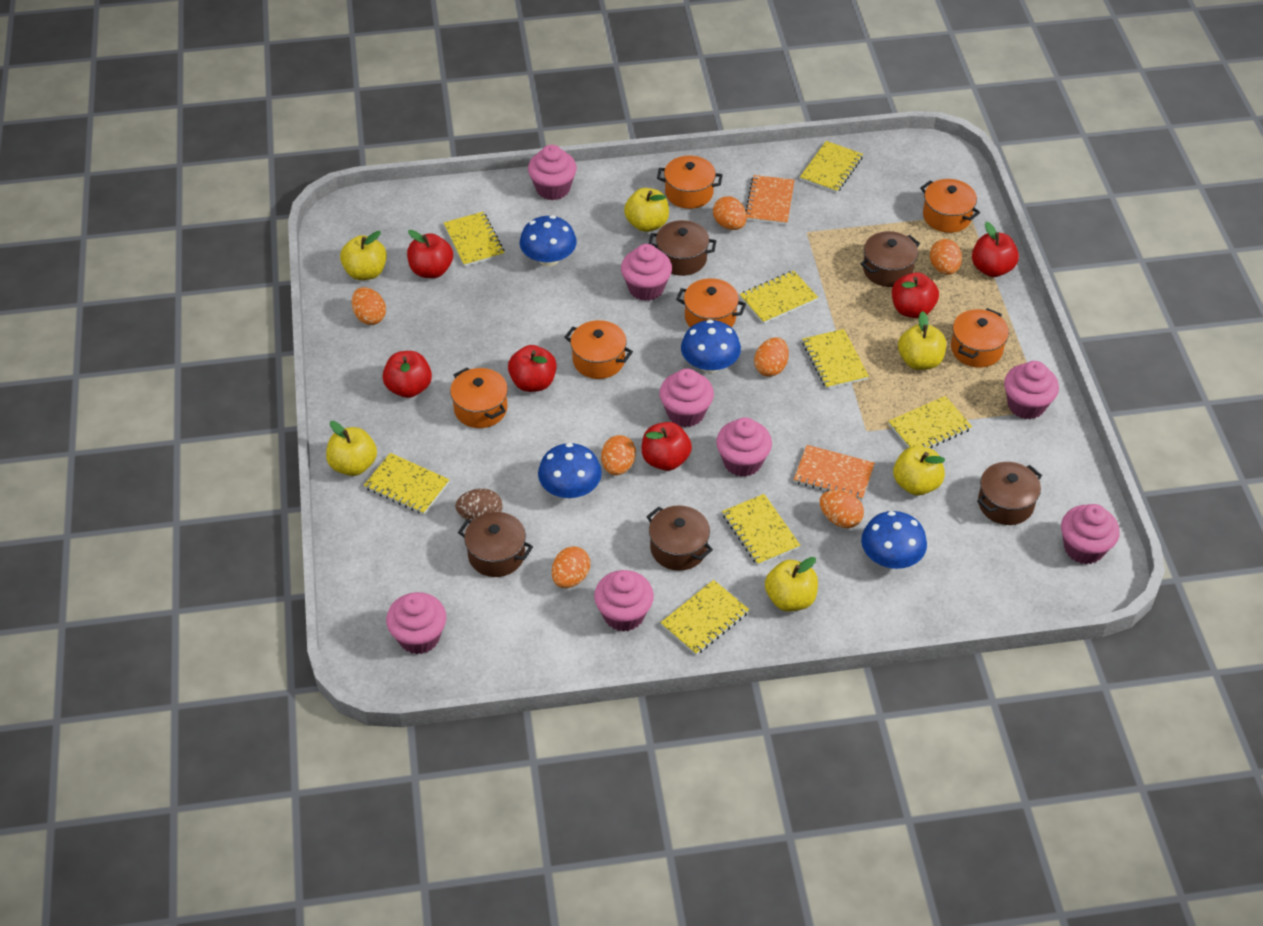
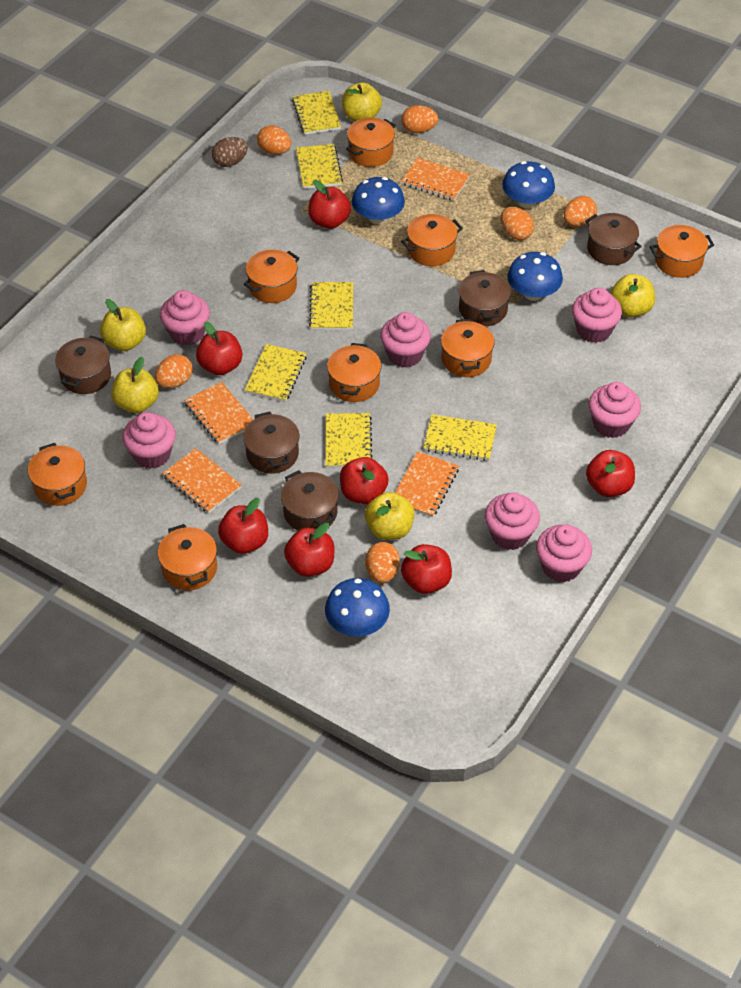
orange egg: [352,287,386,325] [552,546,590,588] [601,435,636,475] [713,196,747,230] [754,337,789,377] [820,490,864,528] [930,239,962,275] = 7 -> [155,354,193,388] [257,125,291,155] [366,542,400,584] [402,105,438,133] [501,207,534,240] [564,196,597,227] = 6
orange notebook: [745,175,795,225] [794,445,875,500] = 2 -> [162,448,242,513] [184,382,254,444] [395,451,459,517] [401,158,470,201] = 4
orange pot: [450,367,508,428] [565,320,633,379] [657,156,723,209] [676,278,746,327] [920,179,980,233] [951,308,1009,368] = 6 -> [28,443,87,506] [158,524,217,590] [244,250,300,303] [327,343,381,402] [346,118,395,167] [401,214,463,266] [441,319,494,377] [650,225,714,278] = 8
pink cupcake: [386,592,446,654] [528,145,577,200] [594,570,654,632] [621,244,672,301] [659,369,714,427] [716,417,772,477] [1004,361,1059,419] [1061,504,1120,564] = 8 -> [122,412,176,469] [160,290,210,345] [380,312,431,368] [485,492,540,550] [536,525,592,582] [572,288,622,343] [589,382,641,438] = 7
red apple: [383,351,432,398] [407,230,453,278] [508,345,557,392] [642,422,692,471] [892,272,939,318] [972,222,1019,277] = 6 -> [196,322,242,375] [218,498,268,554] [284,523,334,577] [308,180,351,229] [340,457,389,504] [401,544,452,594] [586,450,635,497] = 7
yellow apple: [326,421,377,476] [340,231,387,280] [624,188,669,232] [765,557,818,611] [893,446,945,495] [898,311,946,370] = 6 -> [100,299,146,351] [111,357,159,413] [342,83,382,121] [365,492,415,540] [611,274,655,318] = 5
yellow notebook: [364,453,450,515] [444,212,504,267] [661,580,749,655] [722,494,800,565] [740,271,818,324] [800,141,863,193] [802,329,869,389] [888,396,972,448] = 8 -> [245,344,307,402] [292,91,341,135] [296,144,343,189] [309,282,353,330] [325,413,372,468] [424,414,497,461] = 6

